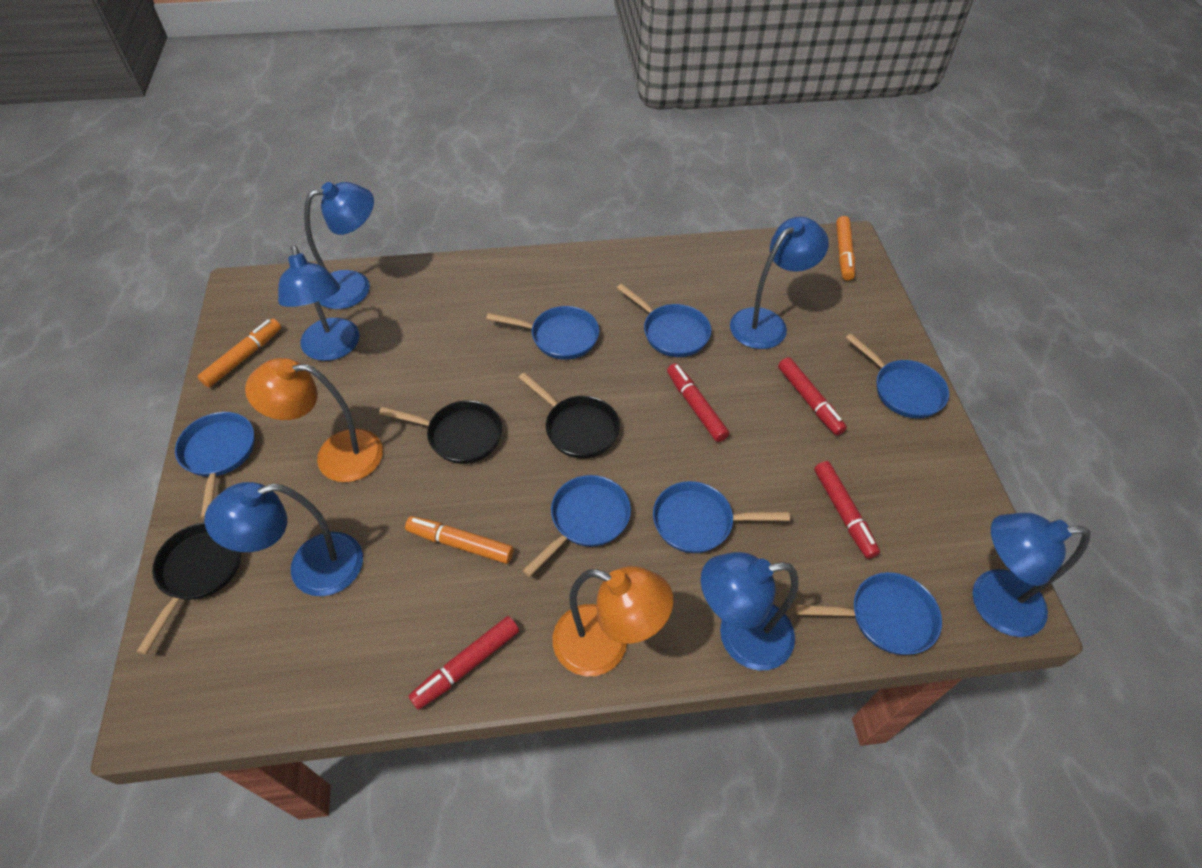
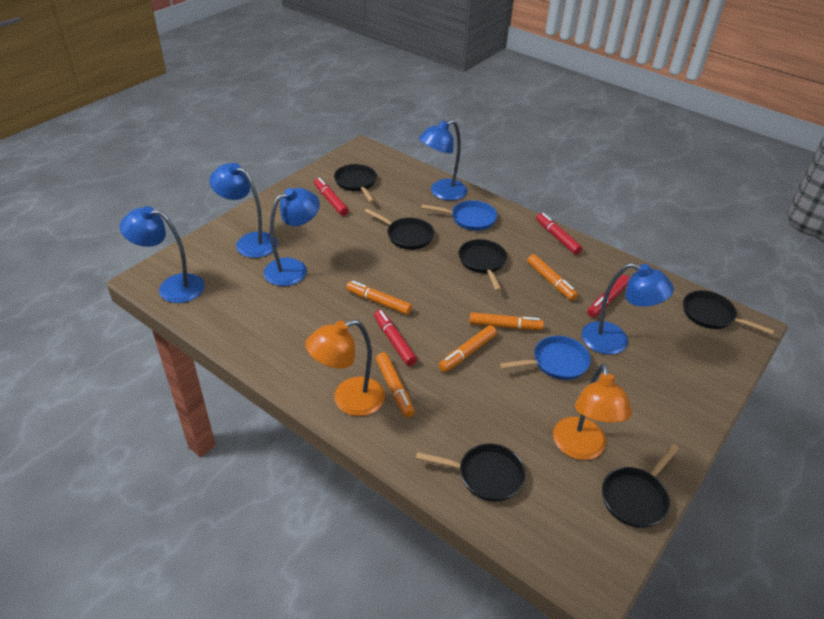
black pan: [136,522,241,655] [379,400,502,464] [519,373,620,458] = 3 -> [334,164,377,203] [364,208,434,250] [416,443,525,502] [459,239,507,291] [602,444,679,528] [683,290,774,335] = 6
blue lamp: [204,482,363,596] [278,245,360,361] [304,182,374,309] [701,552,798,670] [730,217,829,349] [973,513,1090,637] = 6 -> [120,206,204,303] [209,163,278,258] [264,188,320,286] [419,119,467,201] [582,263,674,355] = 5
blue pan: [175,412,254,519] [486,306,599,360] [522,475,631,577] [617,283,711,357] [653,481,790,553] [795,572,942,655] [846,333,949,419] = 7 -> [421,200,497,231] [500,336,591,380] = 2
orange marker: [198,319,281,387] [405,516,514,564] [836,216,855,280] = 3 -> [346,281,412,315] [376,352,415,418] [439,325,497,372] [469,312,544,330] [527,254,578,301] = 5

